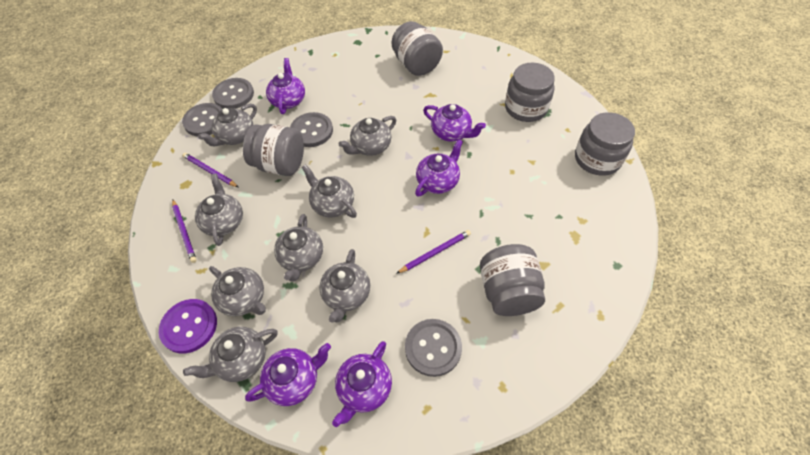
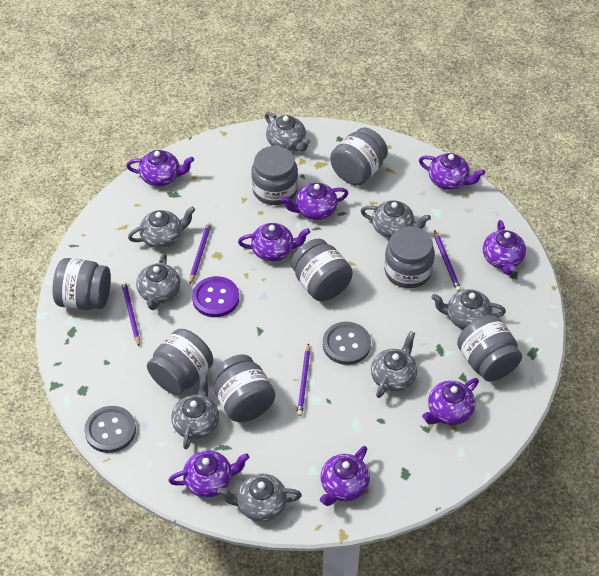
grey button: [182,103,223,136] [212,78,254,109] [290,112,333,147] [405,319,462,377] = 4 -> [84,406,136,453] [323,322,371,365] = 2
grey jar: [243,124,304,176] [391,21,443,76] [480,244,545,316] [505,63,555,122] [575,112,635,176] = 5 -> [52,258,111,310] [147,329,213,395] [211,354,275,422] [251,146,298,205] [291,239,353,301] [330,128,388,185] [384,226,435,288] [457,315,522,381] = 8
purple pencil: [172,199,197,263] [182,153,238,187] [396,230,471,274] = 3 -> [121,281,140,346] [190,222,212,284] [297,343,310,416] [434,230,461,292] = 4
purple teapot: [245,343,331,406] [266,58,305,114] [332,341,392,427] [415,139,463,197] [423,104,486,142] = 5 -> [126,150,194,187] [168,450,249,498] [238,223,310,262] [281,183,348,220] [320,446,370,506] [419,153,485,190] [422,378,479,425] [483,220,526,275] = 8

